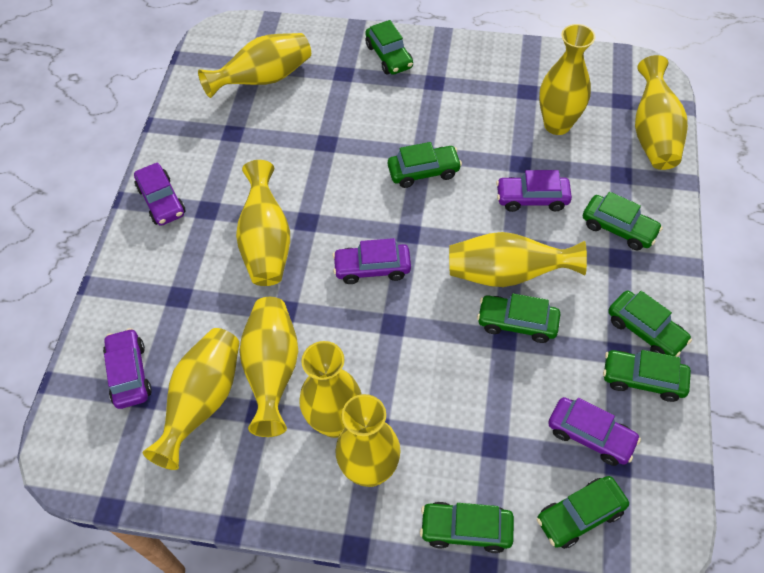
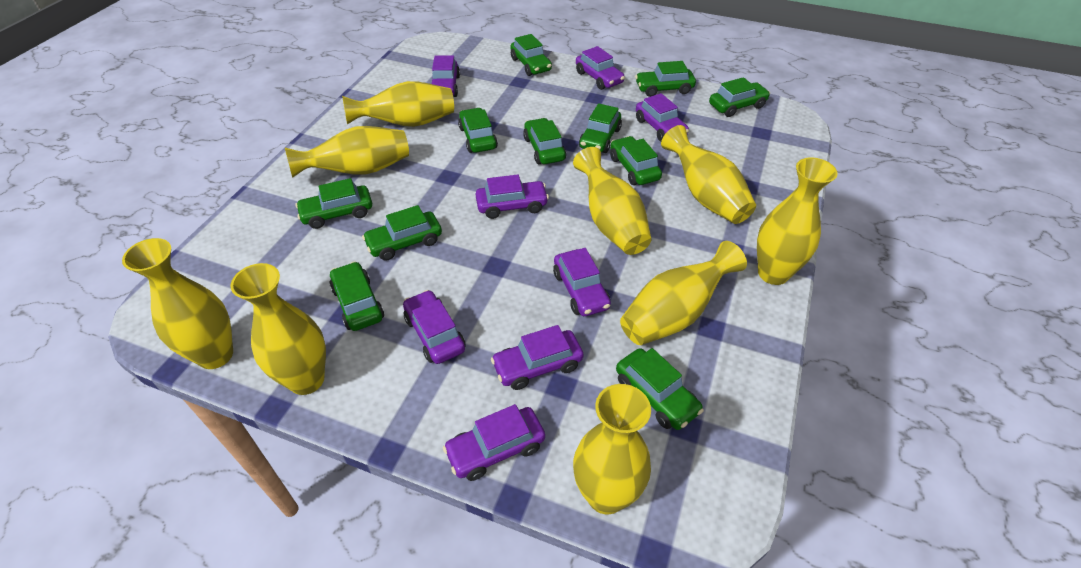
green car: [365,20,413,75] [388,142,462,188] [420,502,514,553] [477,294,560,343] [537,476,629,549] [583,192,663,250] [603,350,691,402] [608,291,692,357] = 8 -> [295,178,372,229] [330,261,384,331] [362,205,442,261] [458,108,498,153] [510,34,552,76] [523,118,566,164] [579,103,622,153] [610,136,662,185] [616,348,704,430] [635,61,696,97] [709,77,770,117] = 11
purple car: [103,328,152,409] [134,162,186,226] [332,238,411,284] [496,170,572,212] [548,397,641,466] = 5 -> [403,290,466,364] [432,55,460,97] [443,404,545,481] [476,175,549,219] [491,325,584,390] [553,248,611,316] [576,46,625,90] [636,93,689,142] = 8

